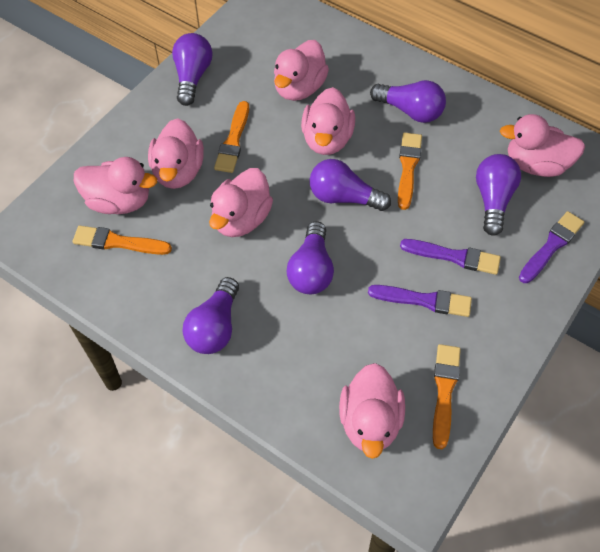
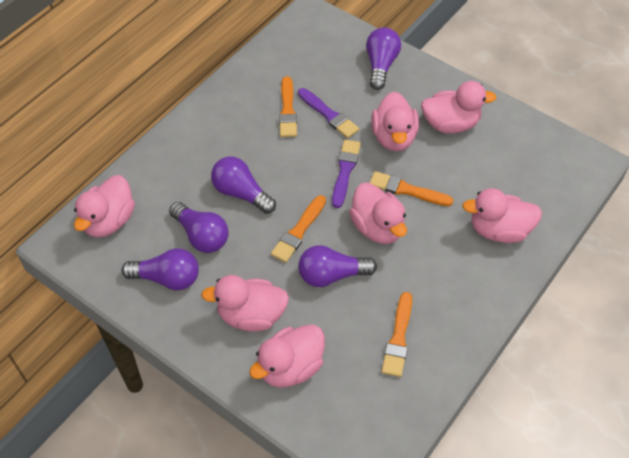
purple brush: [368,285,472,317] [400,239,501,275] [519,211,584,283] = 3 -> [298,88,359,138] [332,139,361,208] = 2
purple light bulb: [172,33,212,106] [182,277,239,354] [286,221,334,294] [310,159,391,211] [370,80,446,123] [476,154,521,236] = 6 -> [122,248,199,290] [169,202,229,253] [211,156,276,214] [298,245,377,287] [366,27,401,90] = 5

